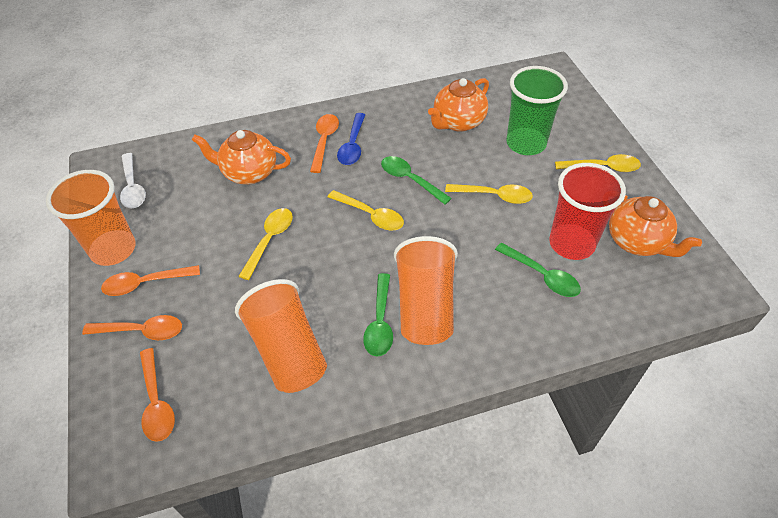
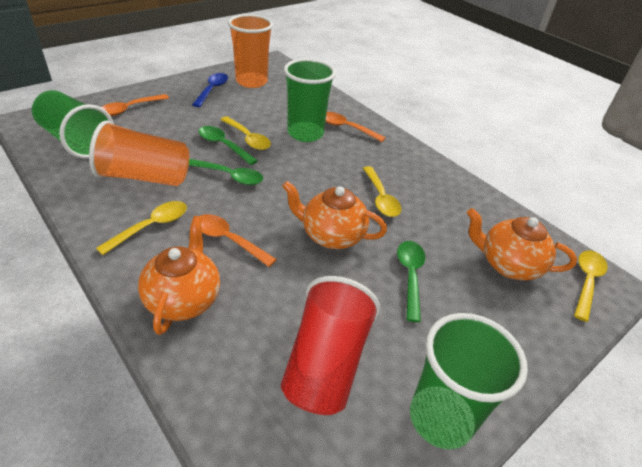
green cup: [506,66,568,155] = 1 -> [32,90,114,159] [284,59,336,142] [410,313,528,449] = 3
orange cup: [46,170,136,266] [235,279,327,393] [394,236,458,345] = 3 -> [89,120,189,186] [228,14,273,88] = 2
orange spoon: [82,315,182,340] [101,265,200,296] [140,348,175,442] [310,114,339,173] = 4 -> [101,94,169,116] [200,214,277,267] [326,112,386,142] = 3
white spoon: [120,153,146,208] = 1 -> none = 0

